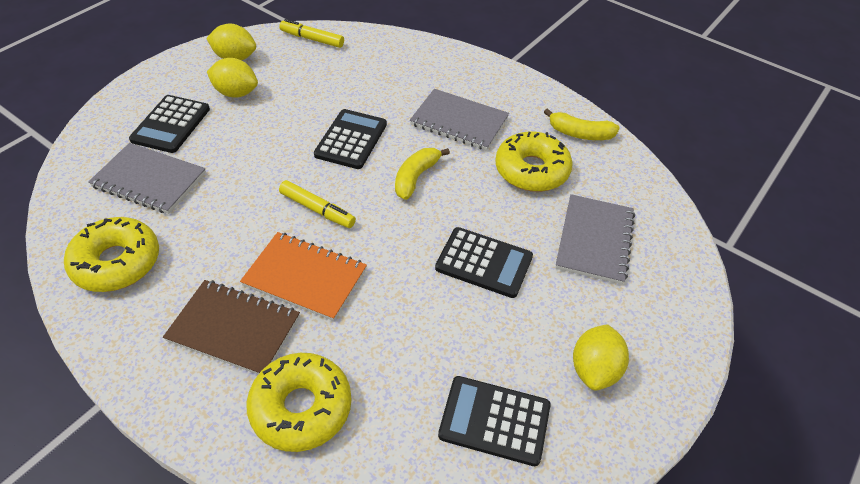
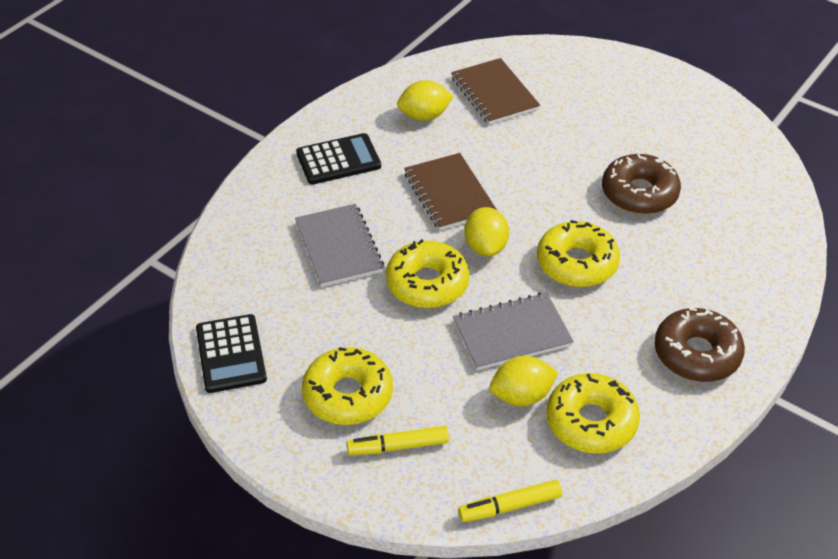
black calculator: [129,95,210,153] [314,109,387,169] [435,227,533,298] [438,376,550,466] = 4 -> [196,314,267,393] [296,133,381,185] = 2
brown donut: none = 0 -> [602,153,681,214] [654,307,745,382] = 2
brown notebook: [163,280,300,374] = 1 -> [404,153,497,231] [451,58,540,125] = 2
grey notebook: [88,143,206,214] [410,89,509,151] [555,194,635,284] = 3 -> [295,204,384,287] [453,293,574,370] = 2
orange notebook: [240,232,367,321] = 1 -> none = 0
yellow banana: [395,148,450,200] [544,108,620,140] = 2 -> none = 0
yellow donut: [64,217,159,292] [246,353,352,452] [495,132,573,192] = 3 -> [302,347,393,425] [386,239,470,308] [537,220,620,287] [546,373,640,454] = 4

